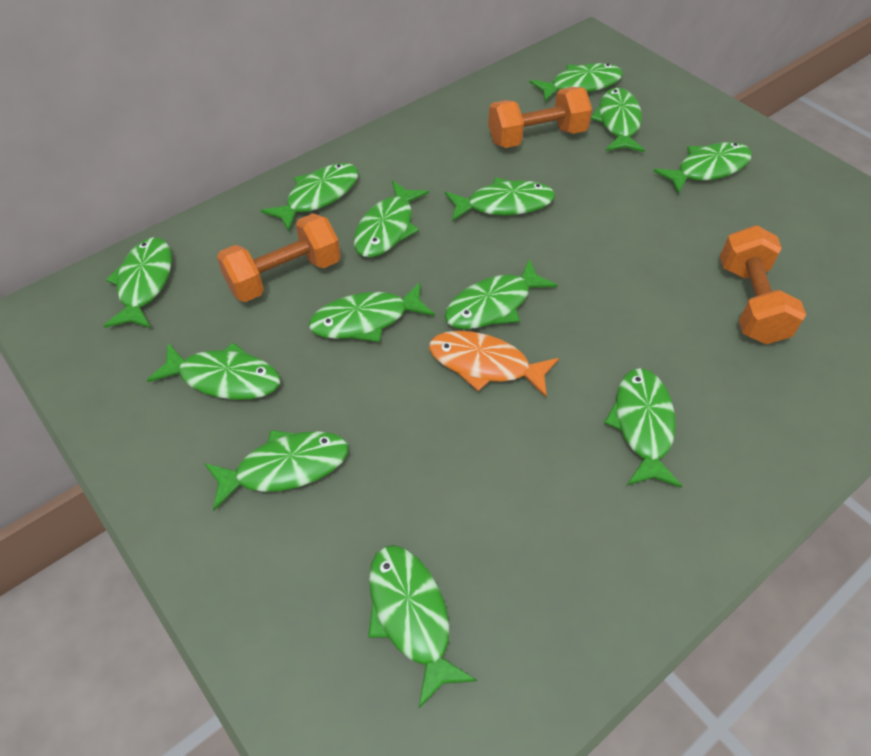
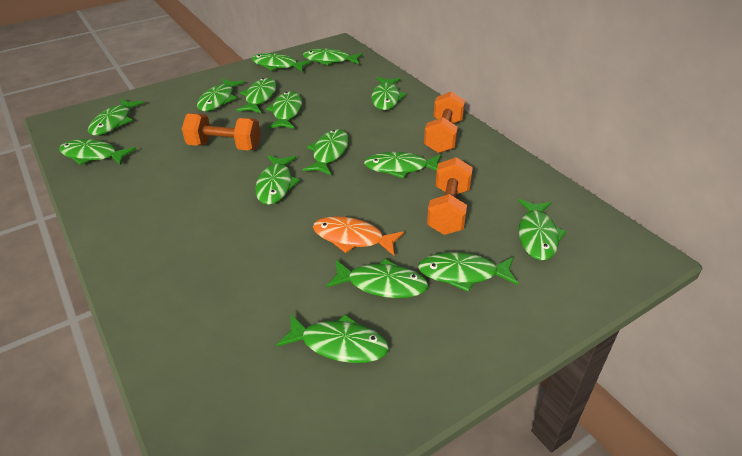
green fish: [104,237,172,328] [147,342,280,400] [204,430,349,511] [261,163,358,232] [309,282,435,342] [354,180,429,257] [368,545,477,708] [445,178,555,221] [445,259,558,330] [529,63,623,102] [591,88,645,152] [604,368,682,488] [653,142,752,194] = 13 -> [59,139,136,165] [88,99,144,136] [197,78,244,111] [236,78,277,113] [252,53,312,72] [255,155,300,205] [266,91,302,129] [276,314,389,363] [303,48,363,65] [303,129,349,175] [326,259,428,298] [364,152,441,179] [371,77,406,110] [418,252,519,292] [518,199,567,261] = 15

